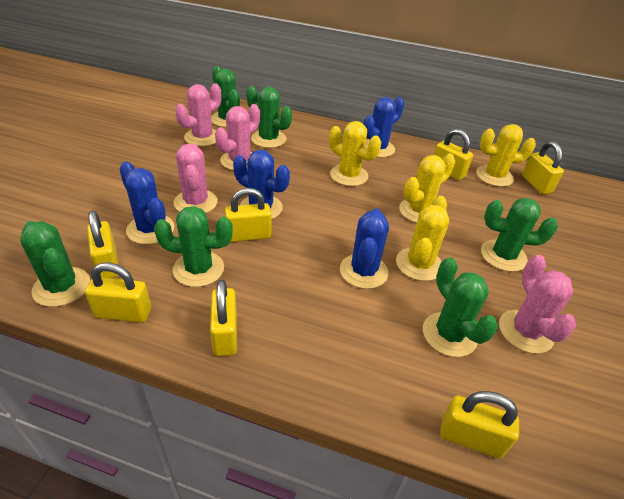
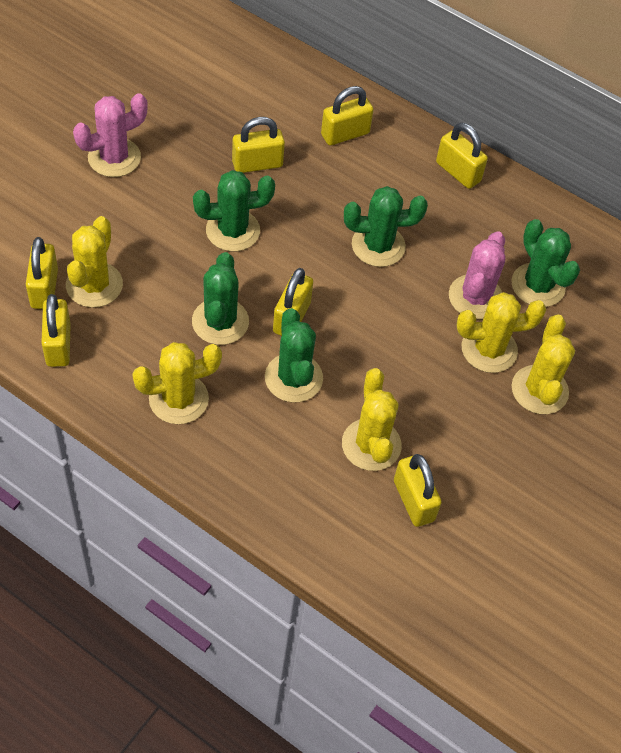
blue cactus: [120,162,175,244] [233,150,290,219] [340,208,389,289] [363,97,405,158] = 4 -> none = 0
green cactus: [20,221,90,307] [154,206,233,287] [211,66,240,127] [246,86,292,148] [423,257,498,357] [481,198,558,272] = 6 -> [192,252,249,345] [193,170,275,251] [265,308,323,402] [344,186,428,267] [511,219,580,307] = 5
pink cactus: [174,144,218,213] [175,84,221,146] [215,104,260,171] [499,255,576,354] = 4 -> [73,93,148,177] [449,231,505,319] = 2
yellow cactus: [329,121,381,186] [396,196,449,281] [399,154,455,223] [476,124,536,187] = 4 -> [66,216,123,308] [132,342,222,424] [342,368,402,471] [456,292,546,373] [512,314,575,414] = 5

